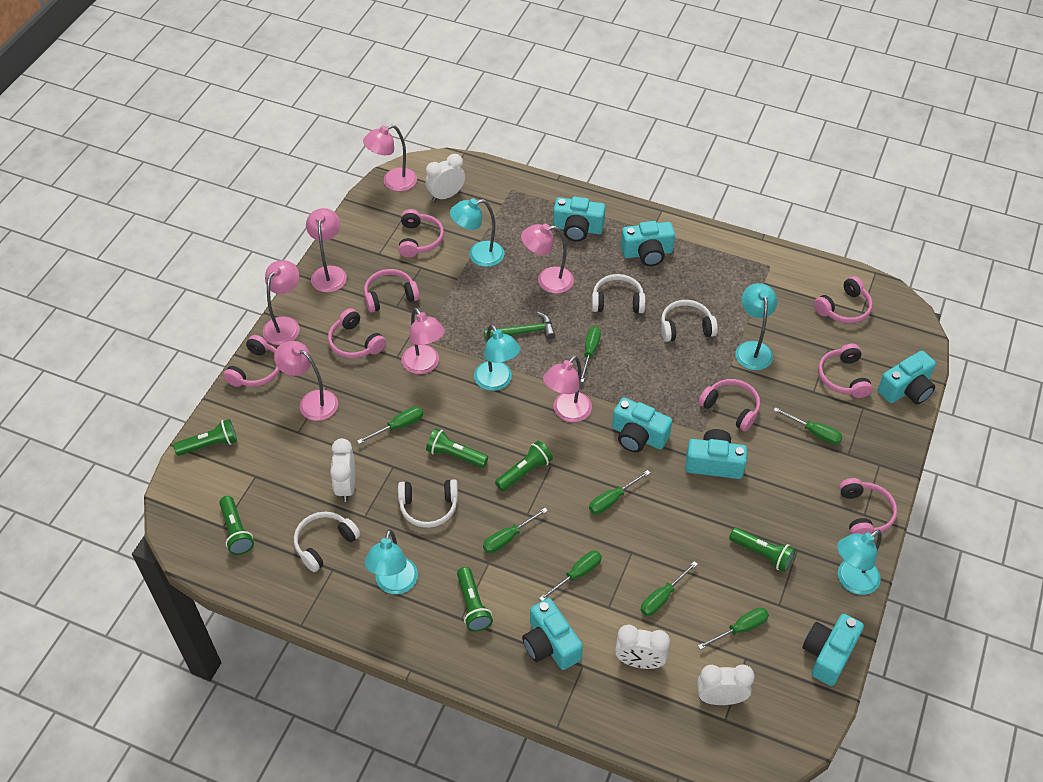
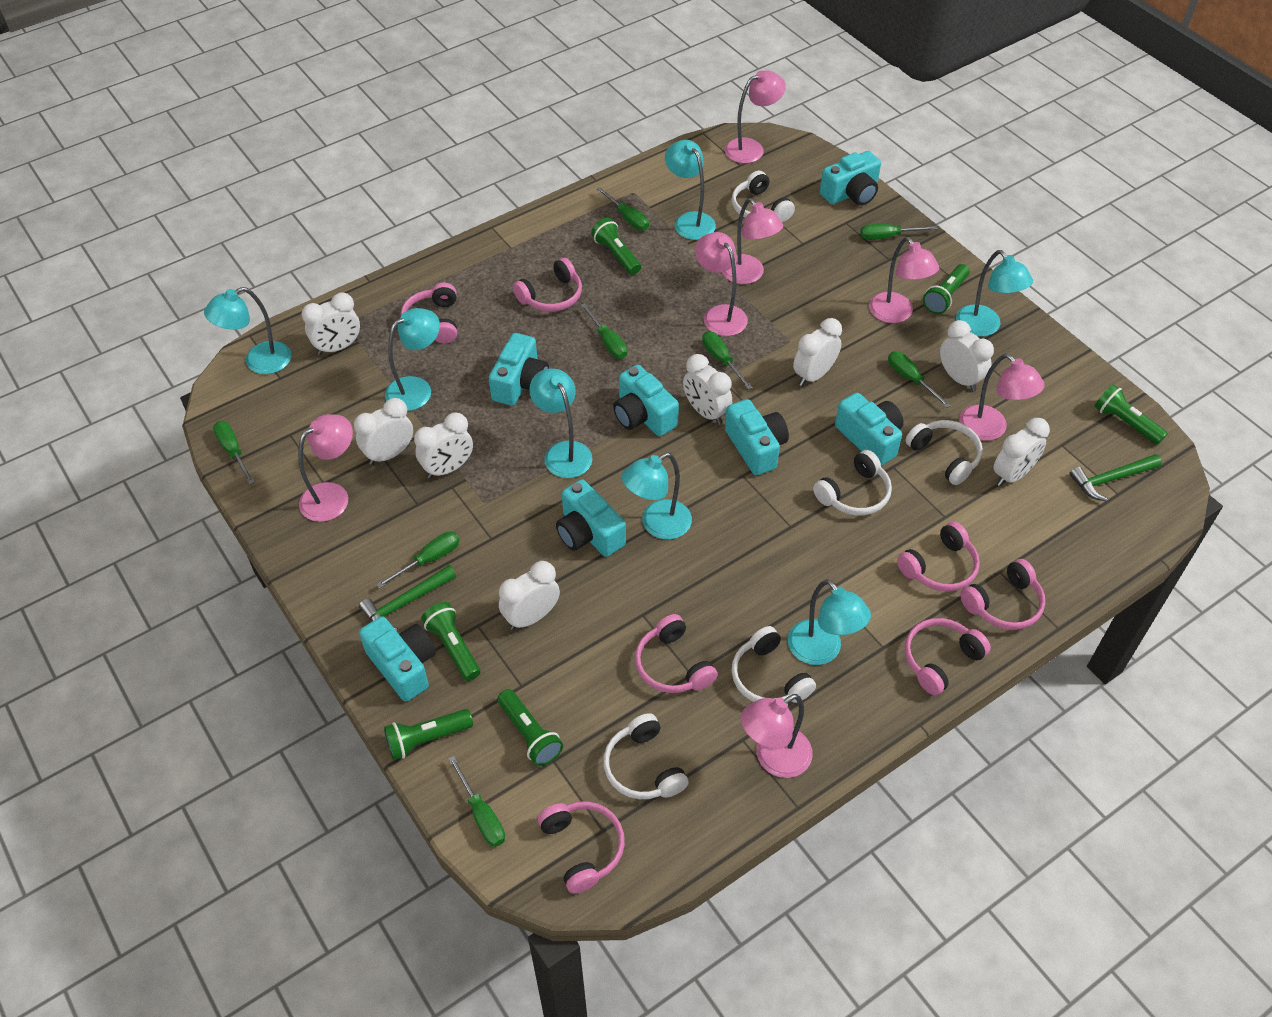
green hammer: [484,312,555,340] = 1 -> [359,565,456,631] [1069,454,1162,501] = 2
pink headphones: [223,335,280,387] [328,308,386,359] [364,269,420,313] [398,209,444,258] [699,379,760,432] [814,276,873,323] [818,344,873,398] [839,478,897,535] = 8 -> [401,283,457,343] [513,258,582,312] [538,801,625,894] [635,614,718,693] [897,522,980,591] [904,618,991,695] [960,559,1045,630] = 7
turquoise lamp: [365,529,418,594] [450,199,504,267] [474,324,520,391] [735,283,777,370] [837,530,882,595] = 5 -> [204,287,291,374] [385,308,440,411] [529,368,592,478] [622,453,692,540] [665,140,716,240] [788,579,871,665] [956,250,1033,337] = 7
white clock: [330,438,355,502] [425,154,465,202] [615,625,670,669] [697,665,755,705] = 4 -> [302,292,360,355] [354,398,413,465] [414,412,473,479] [499,561,560,630] [683,354,732,425] [793,318,842,386] [940,320,994,391] [993,418,1050,487] = 8
white headphones: [294,512,360,572] [398,479,458,528] [592,274,646,313] [661,300,718,342] = 4 -> [603,713,689,799] [732,171,795,222] [732,626,816,703] [813,450,892,516] [905,420,983,485] = 5

